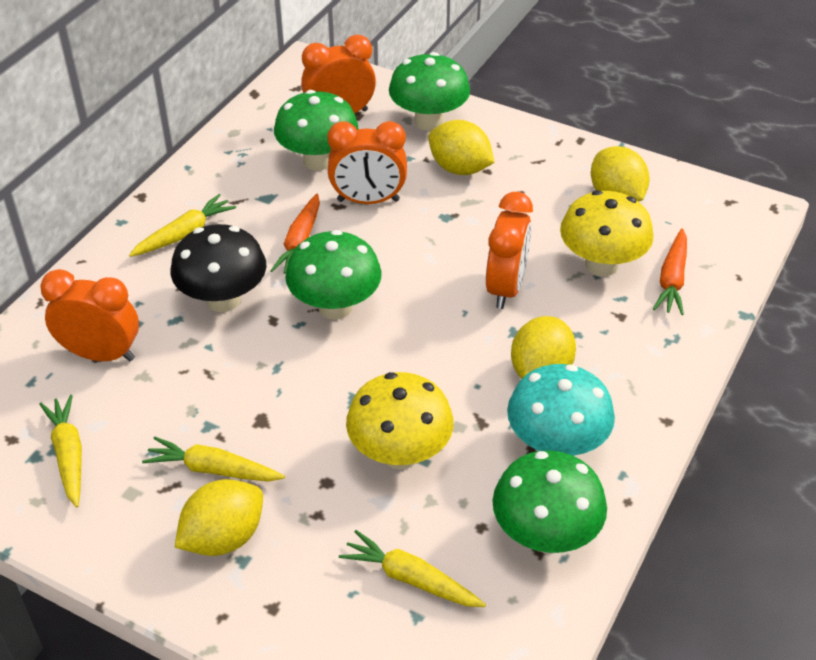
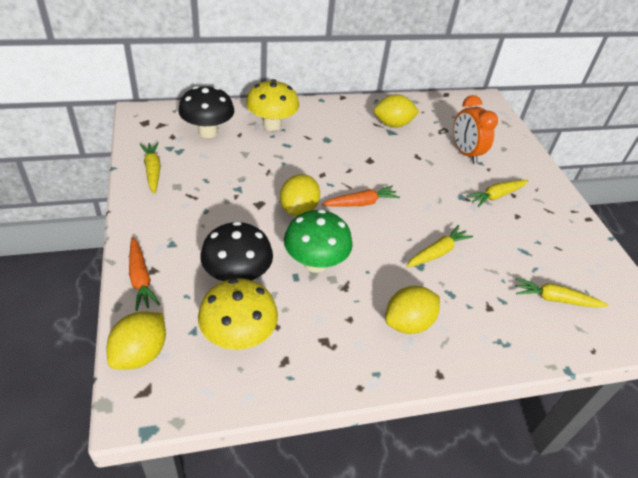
black mushroom: [171,224,266,312] = 1 -> [179,86,234,138] [200,221,273,281] = 2
green mushroom: [274,90,359,170] [285,230,382,320] [389,52,470,131] [492,450,607,553] = 4 -> [284,209,353,273] = 1
orange clock: [40,269,139,361] [301,35,376,114] [327,121,407,204] [486,192,533,309] = 4 -> [453,95,498,164] = 1
turquoise mushroom: [507,364,615,456] = 1 -> none = 0

